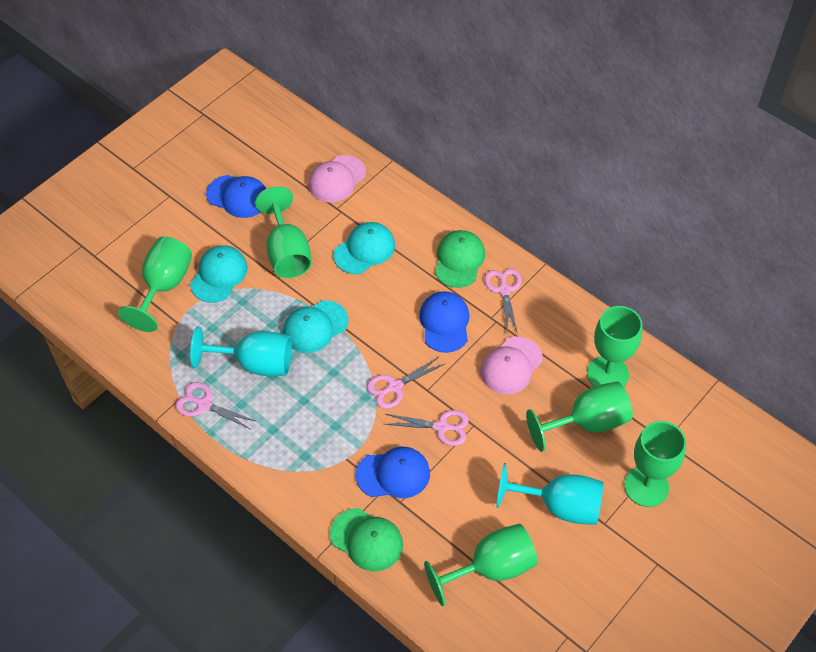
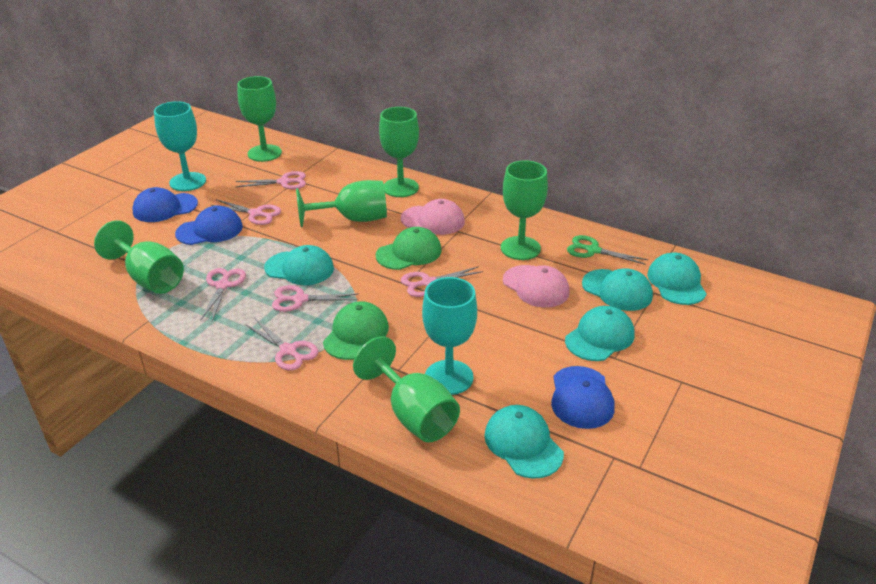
green scissors: none = 0 -> [567,235,648,265] = 1
pink scissors: [176,382,255,429] [367,357,444,409] [385,410,469,446] [484,269,522,334] = 4 -> [201,268,246,322] [211,199,281,225] [236,171,306,189] [246,319,318,371] [272,285,359,312] [401,266,483,297] = 6
turquoise cap: [190,245,248,303] [283,300,349,353] [333,222,395,274] = 3 -> [264,245,334,285] [484,405,564,479] [565,306,635,361] [582,268,653,311] [647,253,707,305] = 5

